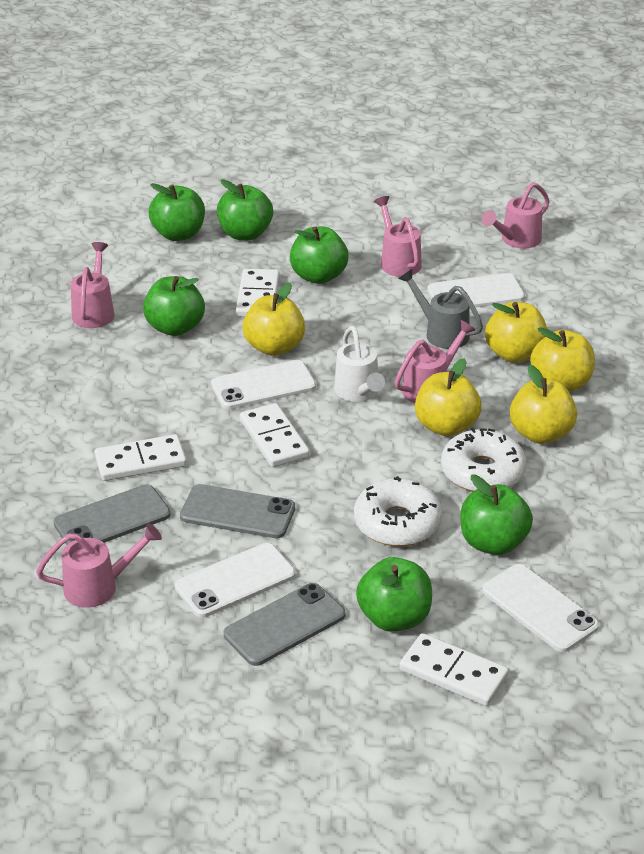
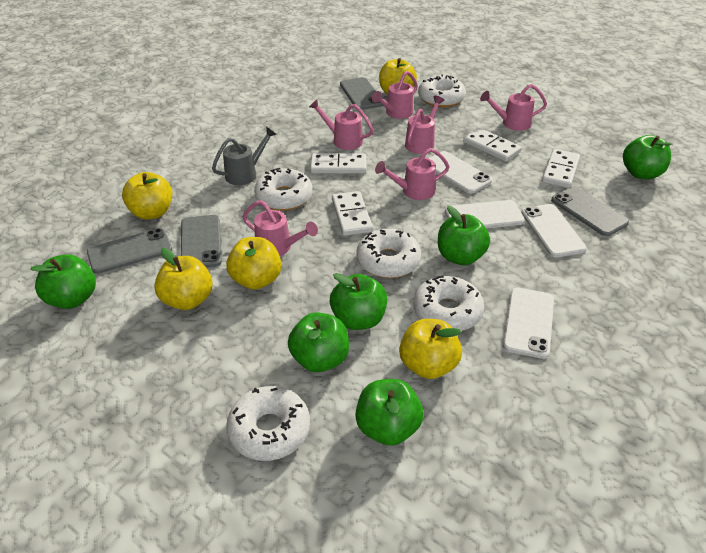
grey phone: [53,484,171,545] [180,484,295,538] [224,583,345,666] = 3 -> [87,228,172,274] [181,215,222,268] [340,77,383,110] [551,186,629,236] = 4
pink watering can: [36,523,162,608] [71,242,115,328] [374,196,422,277] [395,320,476,403] [482,182,550,249] = 5 -> [243,200,318,256] [309,99,374,150] [372,71,418,119] [375,148,450,200] [405,96,444,154] [480,84,547,131] = 6
white donut: [354,476,442,546] [441,428,526,492] = 2 -> [226,386,310,461] [254,168,313,211] [356,229,421,278] [413,276,484,331] [418,74,466,107] = 5
white watering can: [334,326,385,402] = 1 -> none = 0

